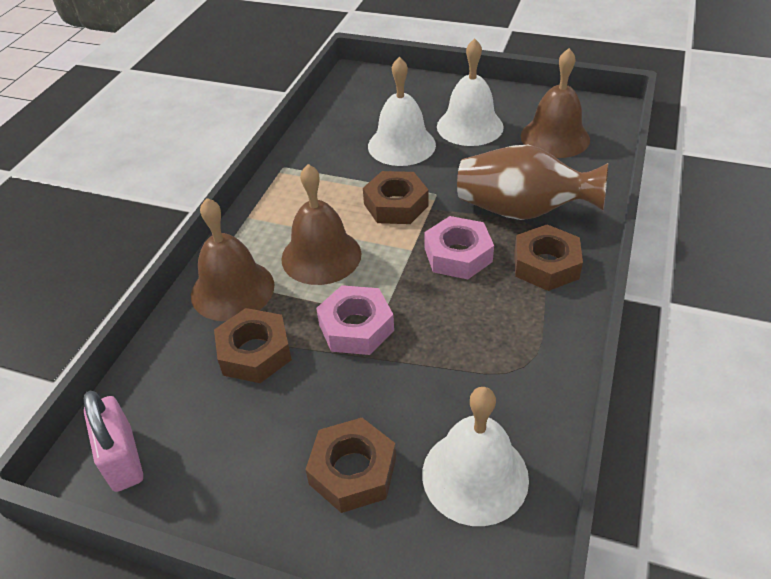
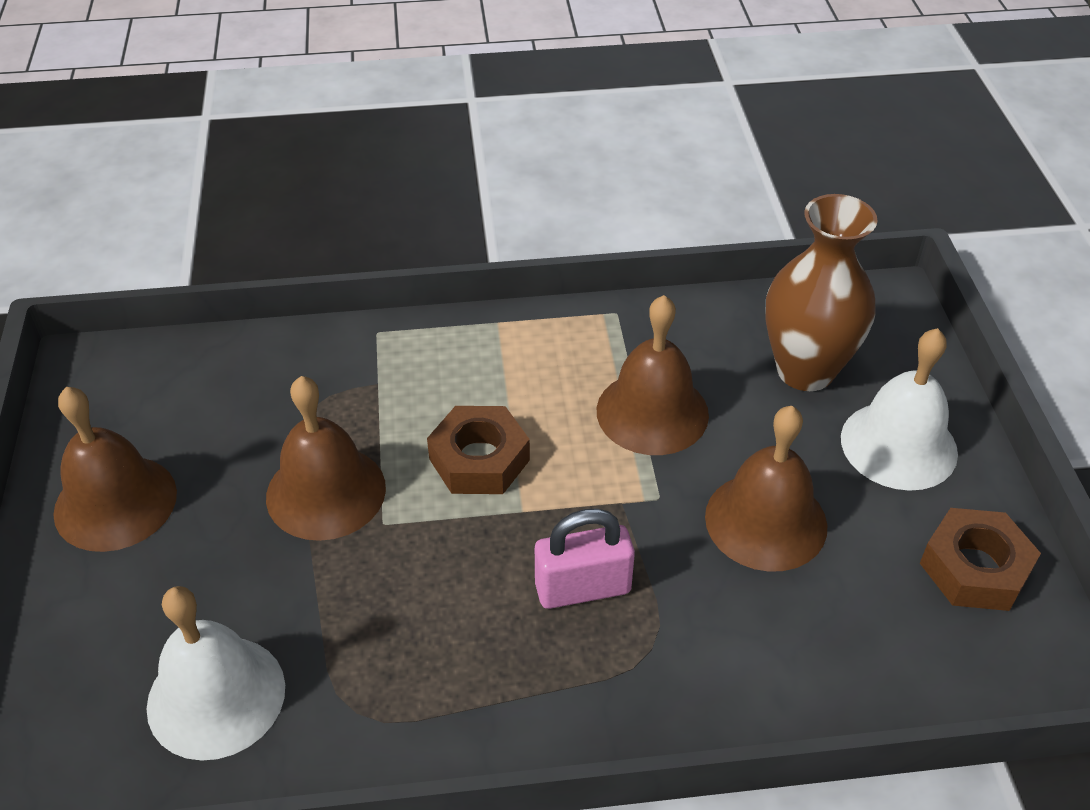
brown bell: [191,198,275,321] [281,164,361,285] [521,48,590,158] = 3 -> [53,387,177,552] [266,376,386,541] [597,295,709,455] [705,406,827,572] = 4
brown nut: [214,308,292,383] [305,418,396,513] [363,171,429,224] [514,225,583,291] = 4 -> [427,406,530,494] [920,508,1041,611] = 2
pink nut: [316,285,394,355] [425,216,494,279] = 2 -> none = 0
white bell: [368,57,436,166] [422,387,529,526] [437,38,504,146] = 3 -> [147,586,285,761] [841,328,958,491] = 2

